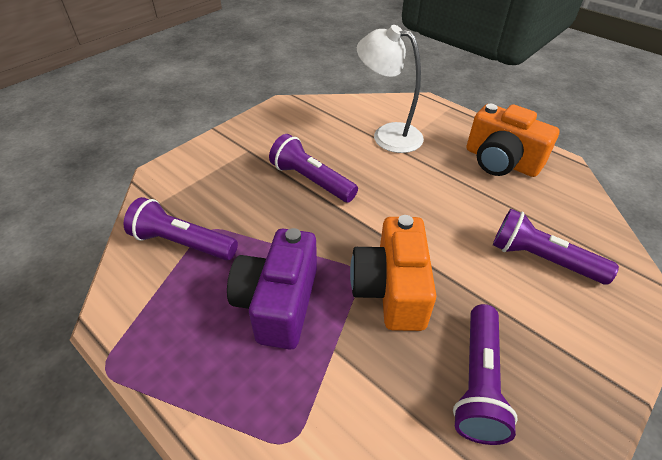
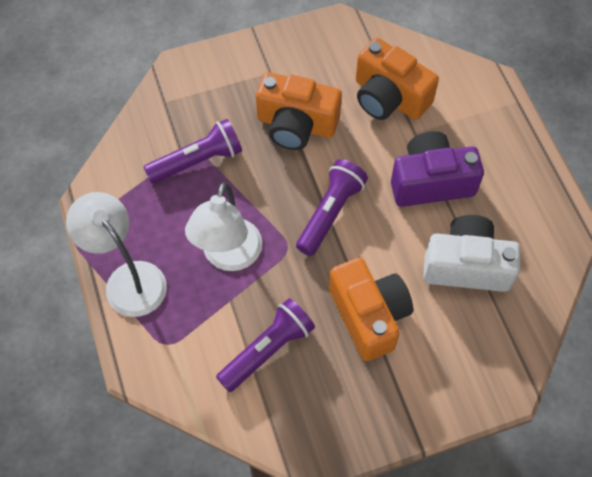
orange camera: [350,215,436,331] [466,104,560,177] = 2 -> [256,72,342,150] [329,258,413,361] [356,38,439,120] = 3
purple flashlight: [124,197,238,260] [269,134,358,202] [453,304,518,445] [493,209,619,284] = 4 -> [144,119,242,184] [216,298,315,392] [296,159,368,256] = 3
white camera: none = 0 -> [423,215,520,292] = 1
white lamp: [357,25,424,153] = 1 -> [66,192,167,317] [185,182,262,271] = 2

